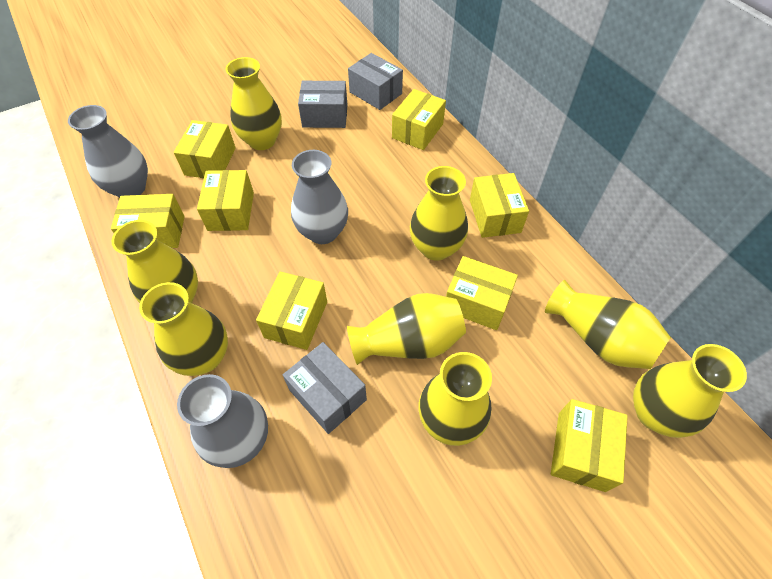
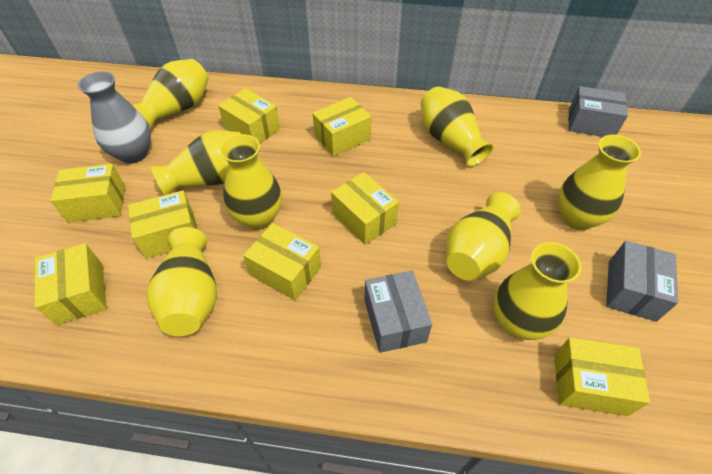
grey vase: [68,105,148,197] [177,374,268,468] [291,150,348,244] = 3 -> [78,71,151,164] = 1

